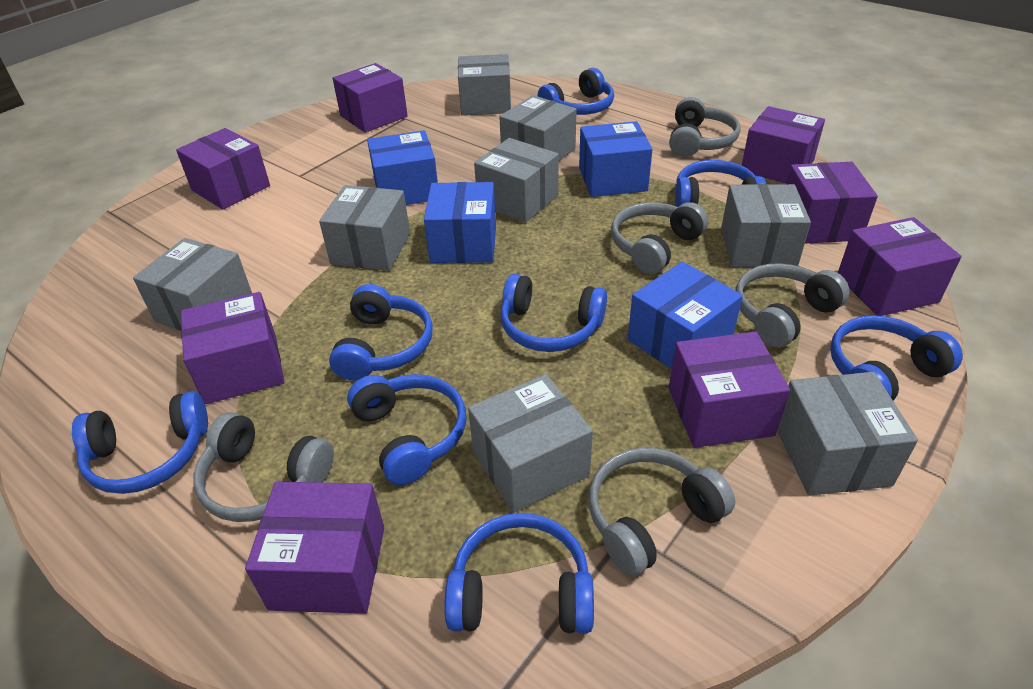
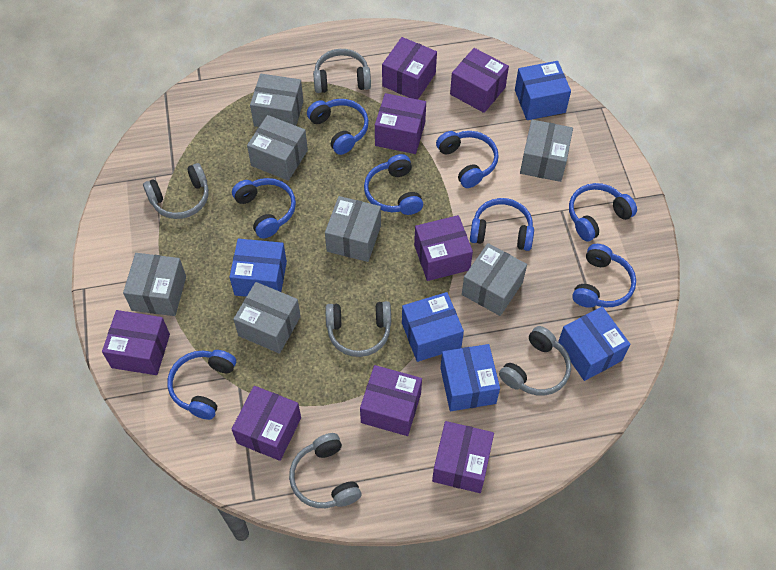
blue box: [367,130,438,205] [424,182,496,263] [579,121,653,197] [628,262,743,369] = 4 -> [229,239,287,297] [402,292,464,362] [440,344,500,411] [515,61,571,120] [558,306,630,381] = 5
grey box: [133,238,252,331] [319,185,410,271] [458,54,511,116] [468,374,593,513] [474,138,559,223] [499,95,577,161] [721,184,811,267] [777,372,918,496] = 8 -> [123,253,186,316] [233,282,301,354] [247,115,308,181] [250,74,304,127] [325,196,381,262] [462,243,527,316] [520,120,573,182] = 7

